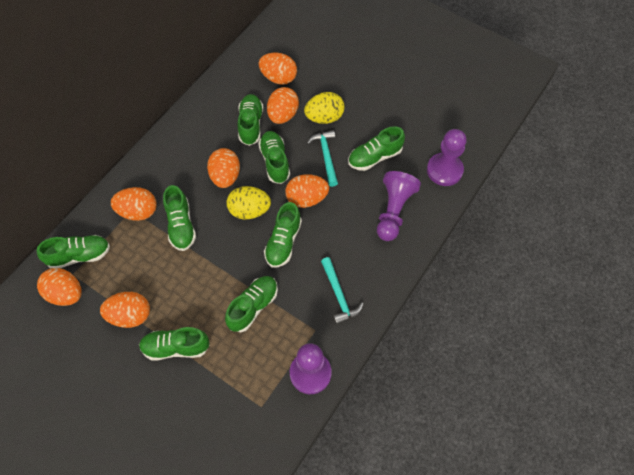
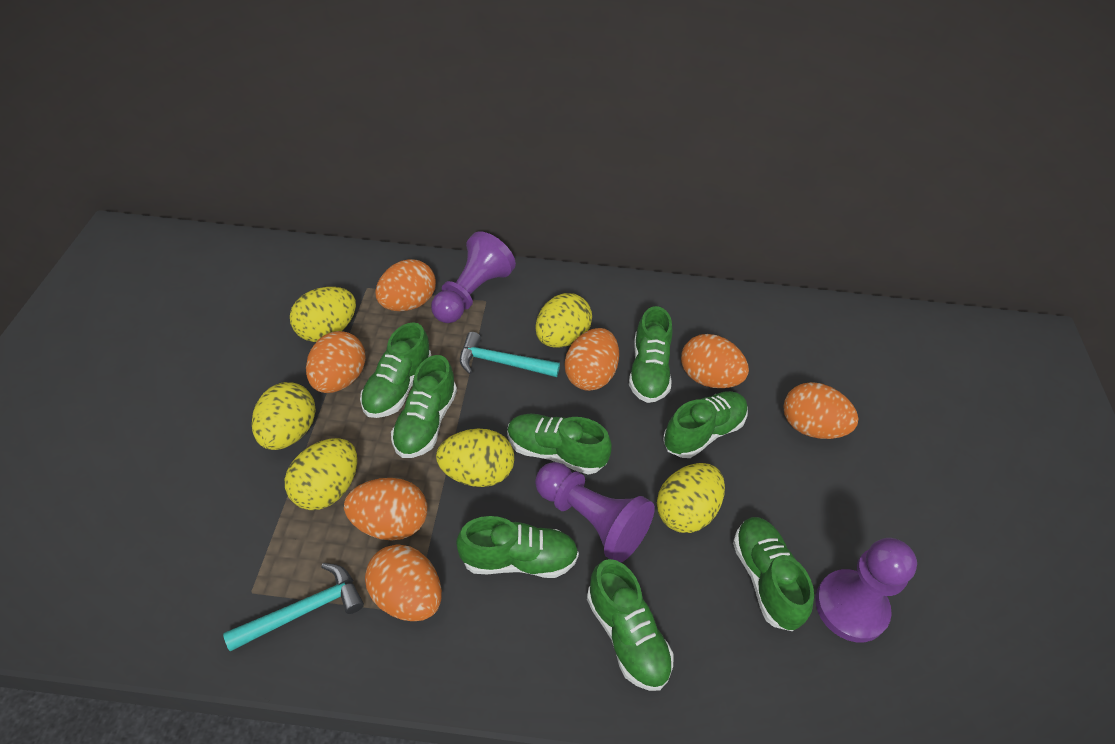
yellow egg: [226,186,271,220] [304,92,345,124] = 2 -> [252,382,316,450] [285,438,357,510] [290,287,356,342] [436,429,515,487] [535,293,592,348] [657,463,725,533] = 6

